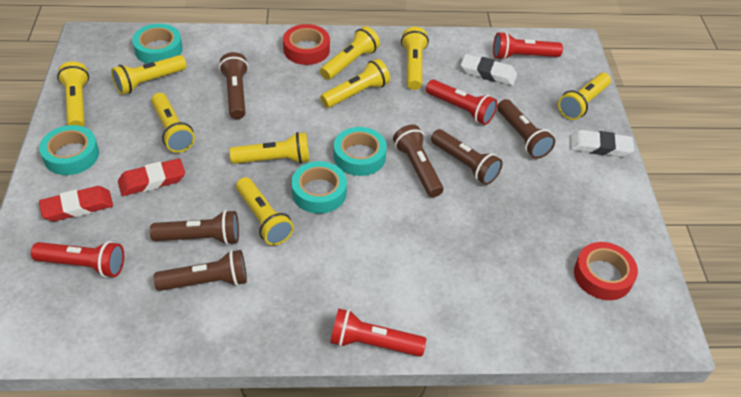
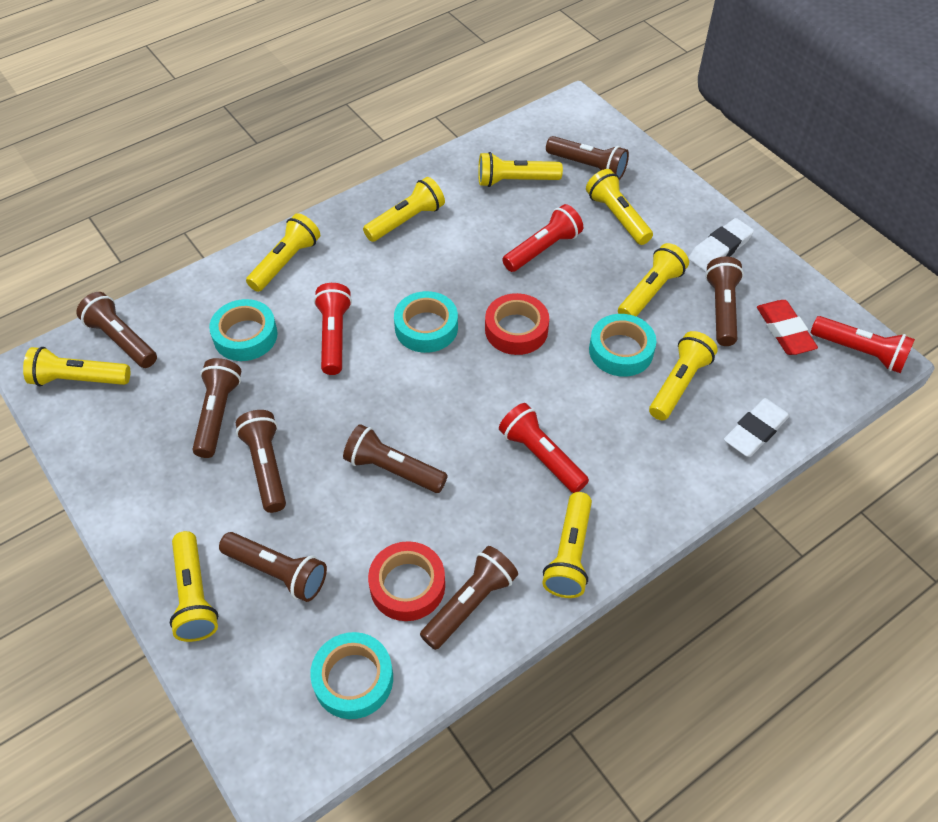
brown flashlight: [150,210,239,245] [154,250,247,291] [219,52,249,119] [393,125,443,197] [431,129,503,185] [497,99,555,159] = 6 -> [76,292,157,368] [192,358,241,458] [219,532,327,602] [236,410,286,513] [343,424,448,493] [420,546,518,650] [546,136,629,180] [705,257,744,346] = 8
red eraser: [39,186,113,221] [118,158,185,196] = 2 -> [757,300,818,355] = 1

